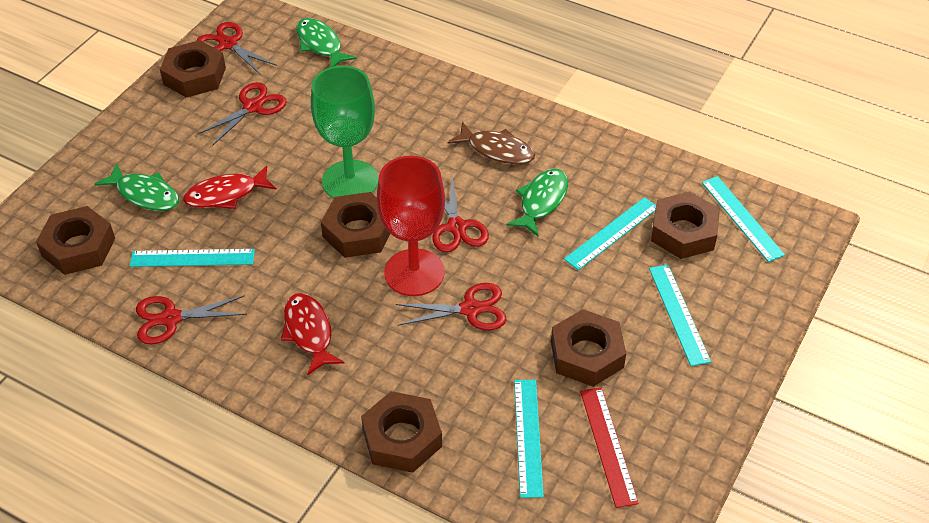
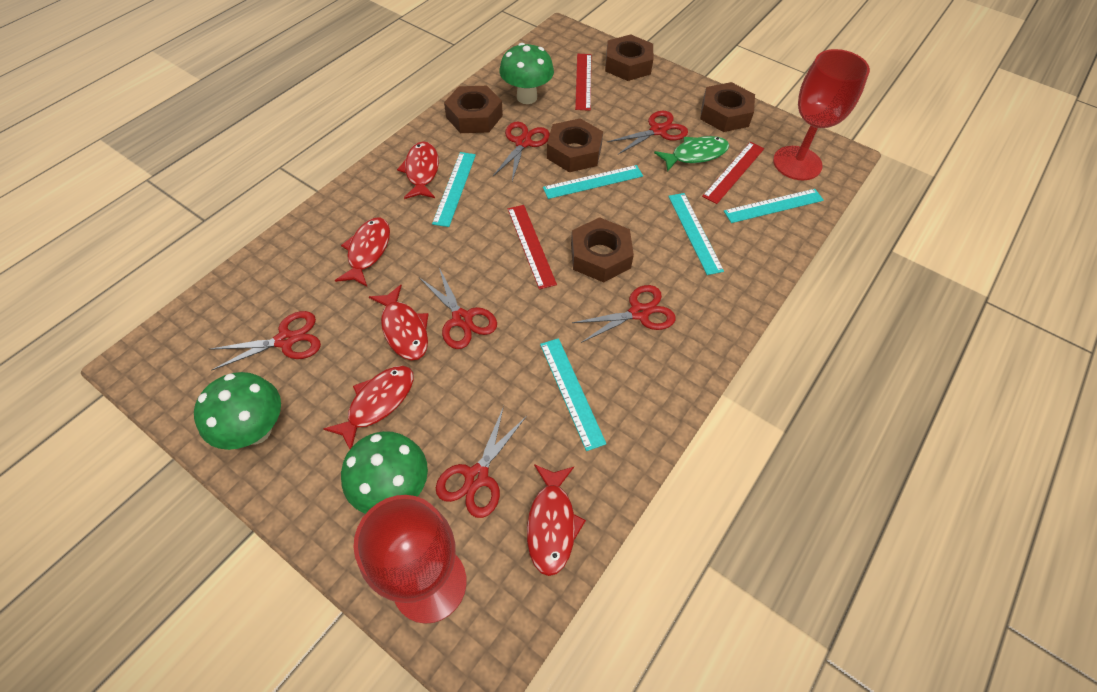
brown fish: [448,122,535,165] = 1 -> none = 0
brown nut: [36,206,115,275] [160,40,226,98] [321,192,390,258] [361,391,442,473] [551,309,626,387] [651,191,720,259] = 6 -> [444,86,503,133] [547,118,603,172] [571,217,634,282] [605,34,653,81] [700,82,755,132] = 5
green fish: [95,163,179,211] [296,18,357,67] [507,168,568,237] = 3 -> [654,136,729,172] = 1
green goblet: [311,66,379,199] = 1 -> none = 0
green mushroom: none = 0 -> [194,372,281,450] [341,431,428,514] [499,43,554,104] = 3
red fish: [183,166,277,209] [281,293,344,375] = 2 -> [323,366,414,449] [335,217,390,287] [369,285,428,360] [397,141,439,199] [527,464,586,576] = 5
red goblet: [377,156,445,296] = 1 -> [353,495,467,624] [773,49,870,180] = 2
red ruler: [580,387,638,508] = 1 -> [508,205,557,289] [575,54,591,111] [702,142,764,204] = 3
red scissors: [136,295,247,344] [197,22,277,75] [197,82,287,146] [396,283,506,330] [432,176,489,252] = 5 -> [209,311,321,370] [419,268,497,349] [436,406,527,518] [493,122,550,181] [572,285,676,343] [607,111,688,154] = 6

